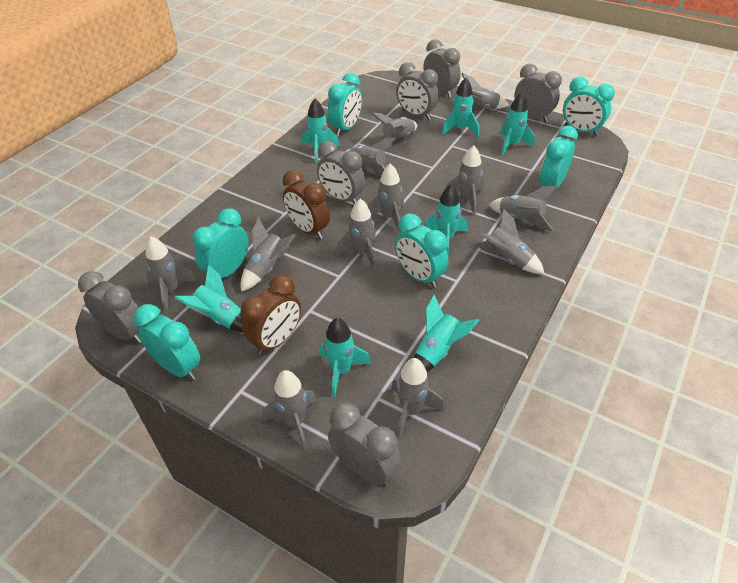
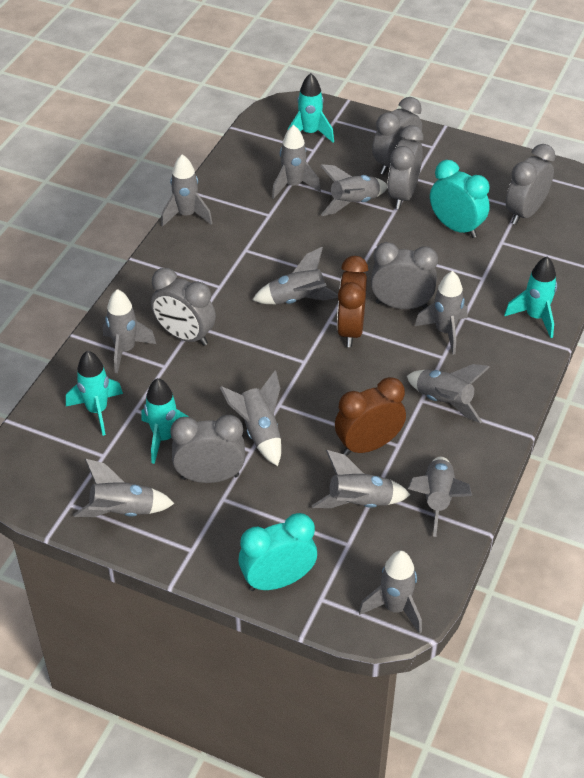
turquoise clock: [134,304,200,380] [193,208,249,278] [328,73,362,136] [395,213,448,288] [540,126,578,189] [563,77,615,136] = 6 -> [238,513,317,591] [430,160,490,238] = 2
turquoise rocket: [174,264,243,333] [302,99,340,164] [319,318,371,397] [414,295,479,372] [424,184,468,254] [442,78,479,137] [500,92,535,156] = 7 -> [66,351,123,436] [142,378,189,464] [287,73,334,143] [504,257,557,338] = 4

